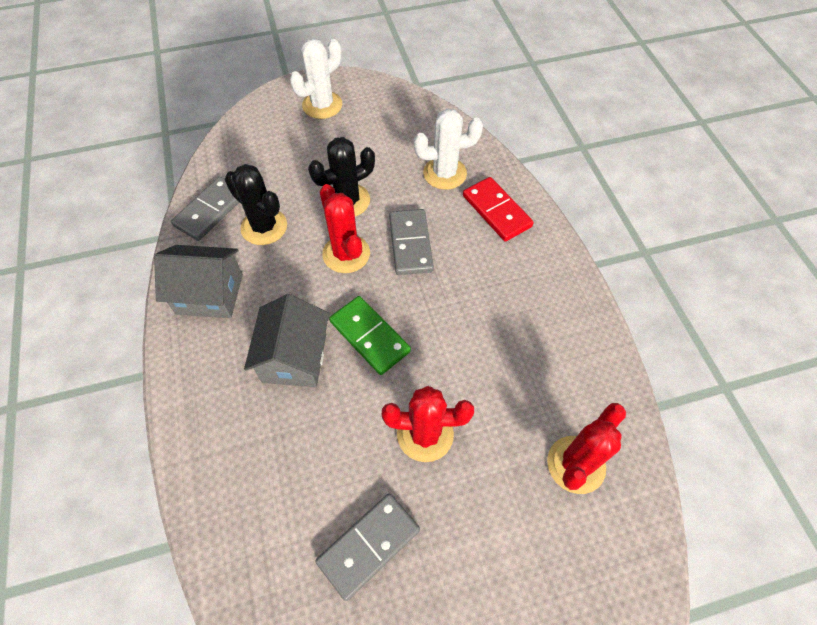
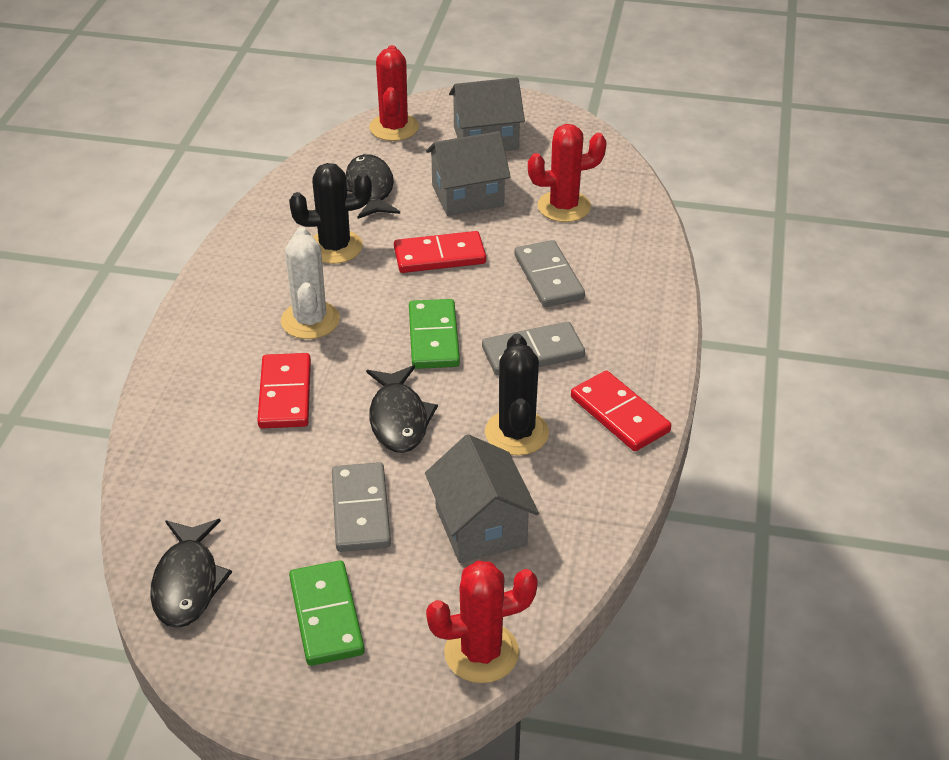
black fish: none = 0 -> [150,519,232,628] [346,154,400,219] [366,365,438,453] = 3
green domino: [329,296,411,375] = 1 -> [289,560,365,666] [409,299,460,369] = 2
grey house: [154,245,243,318] [244,294,329,387] = 2 -> [425,434,539,563] [426,131,511,216] [449,77,525,151] = 3
red domino: [463,177,534,242] = 1 -> [257,353,311,428] [394,231,486,273] [571,371,671,451] = 3
white cactus: [290,39,342,119] [414,109,483,190] = 2 -> [281,227,340,339] = 1

